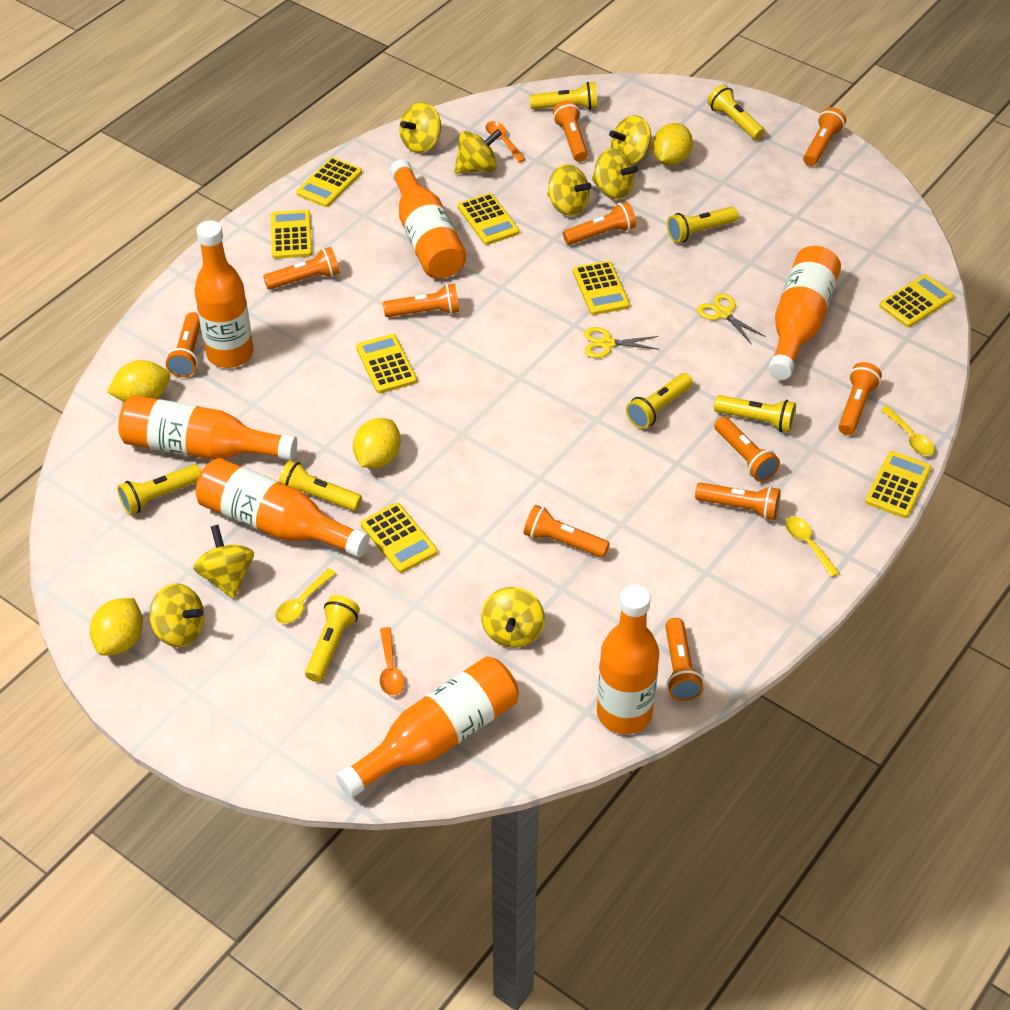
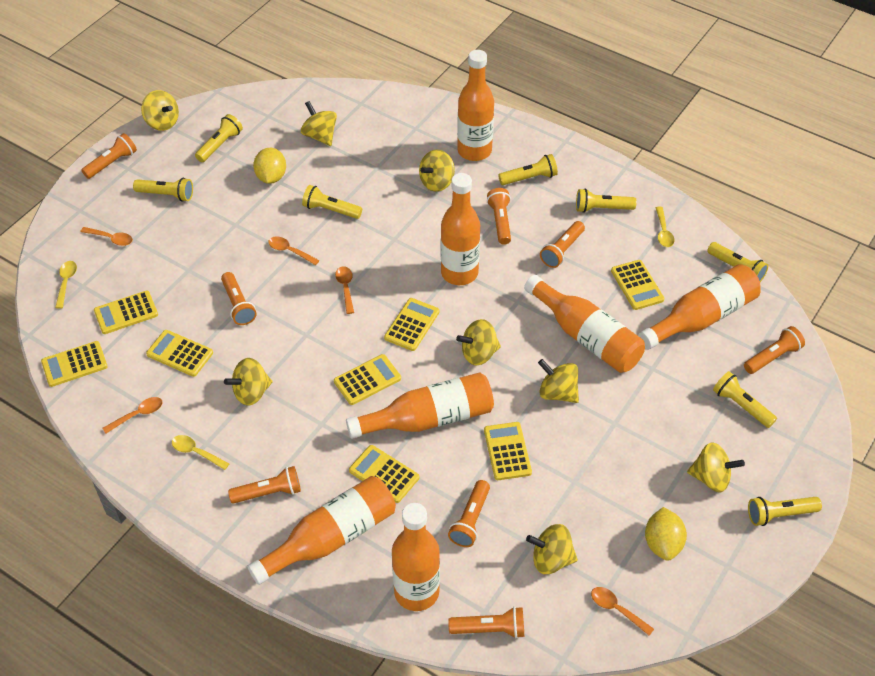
orange flashlight: [166,312,200,377] [263,247,340,290] [383,284,460,317] [524,505,610,558] [553,100,588,162] [563,201,636,245] [665,618,704,701] [695,482,781,520] [714,417,780,482] [803,107,846,166] [838,362,882,435] = 11 -> [81,133,137,179] [221,272,257,325] [228,466,301,504] [448,480,490,547] [448,607,524,638] [487,188,511,245] [540,221,585,268] [744,326,805,374] = 8
orange spoon: [380,627,405,695] [485,121,526,163] = 2 -> [80,227,133,246] [103,397,163,433] [268,236,320,265] [335,266,354,314] [591,587,654,636] = 5
yellow lemon: [90,598,143,656] [107,360,170,402] [353,418,401,468] [652,123,693,165] = 4 -> [253,148,286,184] [645,507,687,561] = 2
yellow scissors: [584,327,658,358] [697,293,766,345] = 2 -> none = 0

